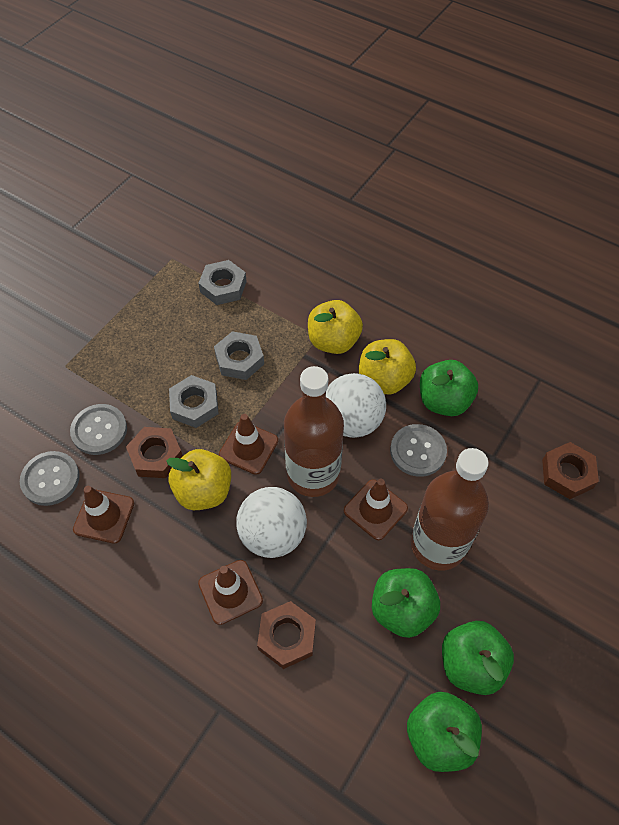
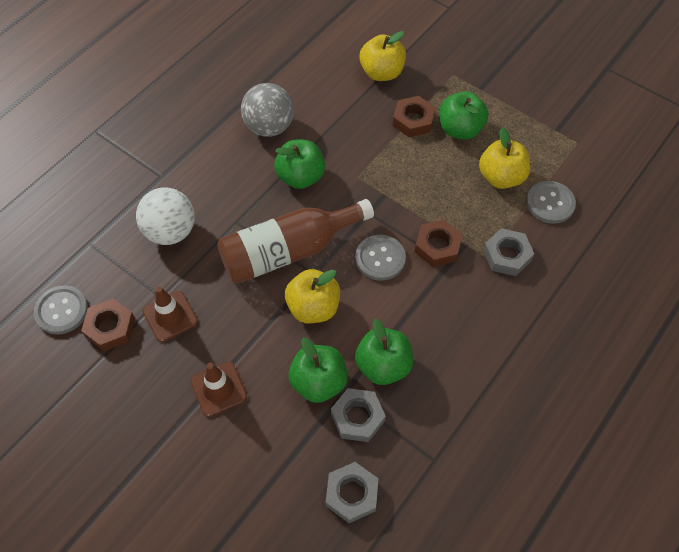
brown bottle: [284,366,344,497] [411,448,489,571] = 2 -> [217,199,374,284] = 1
brown traffic cone: [73,486,134,544] [198,560,263,625] [219,414,278,475] [344,479,408,540] = 4 -> [143,286,198,342] [191,362,247,417] = 2
grey ball: none = 0 -> [241,83,294,137] = 1
white ball: [236,487,307,558] [326,373,386,438] = 2 -> [136,187,195,245] = 1

